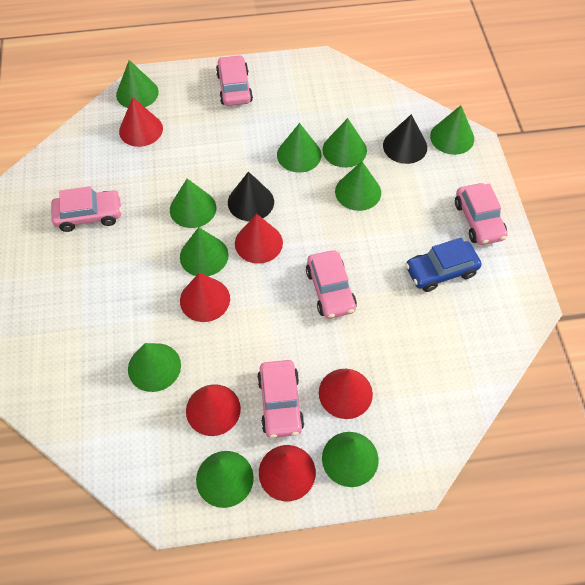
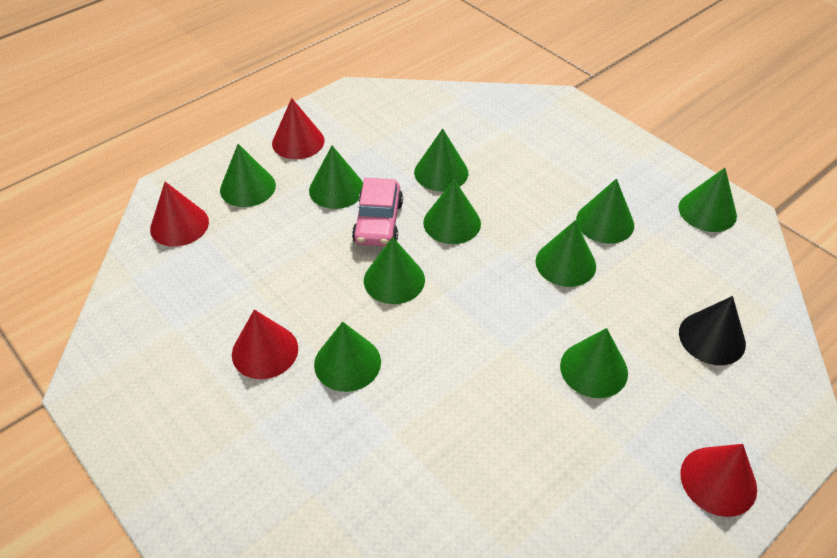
black cone: [228,171,274,221] [383,114,427,164] = 2 -> [679,296,746,365] = 1
blue car: [405,238,481,292] = 1 -> none = 0
pink car: [51,186,122,232] [216,55,253,106] [257,360,304,438] [306,250,357,319] [455,183,508,245] = 5 -> [352,178,403,247] = 1
red cone: [119,97,163,147] [180,273,230,322] [186,384,241,436] [235,214,283,264] [259,445,316,501] [319,369,373,419] = 6 -> [150,182,209,247] [232,309,298,379] [272,98,324,159] [680,444,757,517] = 4

